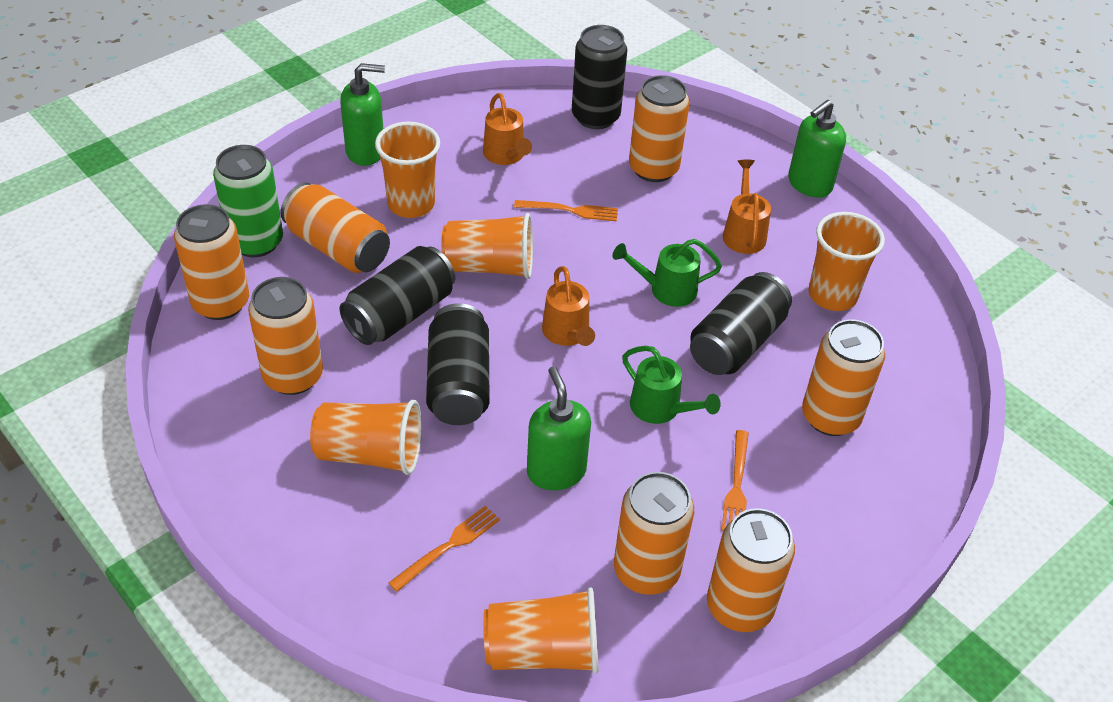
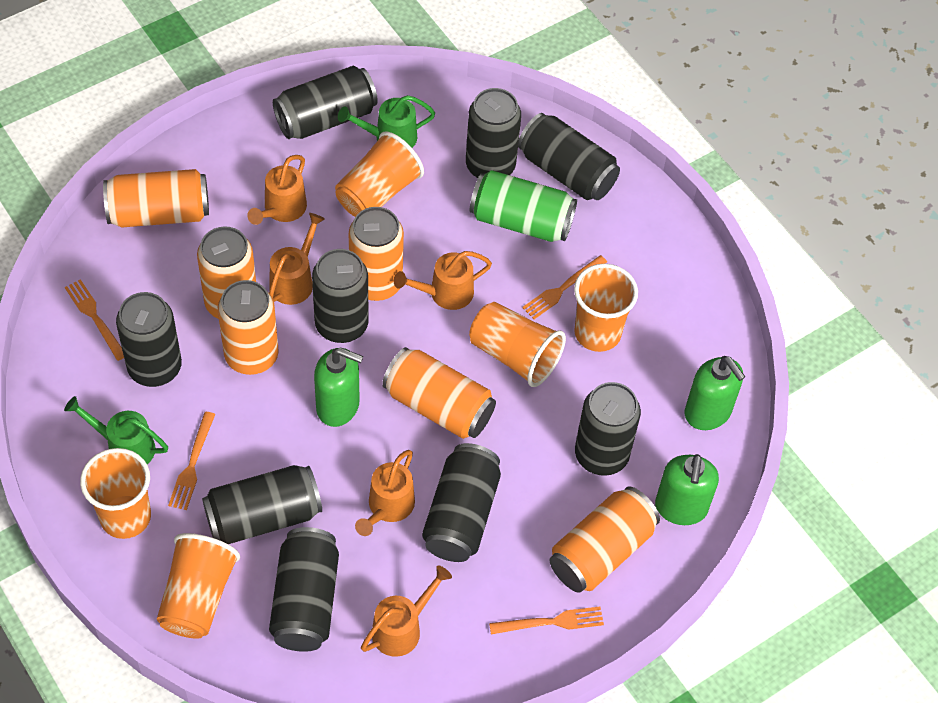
black can: [340,246,455,345] [426,303,489,425] [572,25,627,129] [690,272,792,375] = 4 -> [116,292,182,387] [202,465,322,544] [269,527,339,652] [273,66,378,139] [312,249,369,343] [422,443,501,562] [466,88,521,178] [518,113,620,200] [575,382,641,476] = 9
orange can: [174,204,249,320] [248,277,323,395] [281,182,390,273] [614,472,694,595] [629,75,690,182] [707,508,795,632] [802,319,885,436] = 7 -> [103,169,209,228] [197,226,256,319] [218,280,279,375] [349,207,404,301] [382,347,496,439] [549,486,660,593] = 6
orange fork: [389,506,500,592] [514,200,618,222] [722,430,749,531] = 3 -> [65,279,124,361] [168,411,215,510] [489,607,604,634] [522,255,607,319] = 4
orange watering can: [483,93,532,165] [542,266,595,346] [723,160,771,254] = 3 -> [247,155,307,225] [269,213,325,305] [355,450,415,536] [361,565,452,657] [394,251,492,310] = 5

